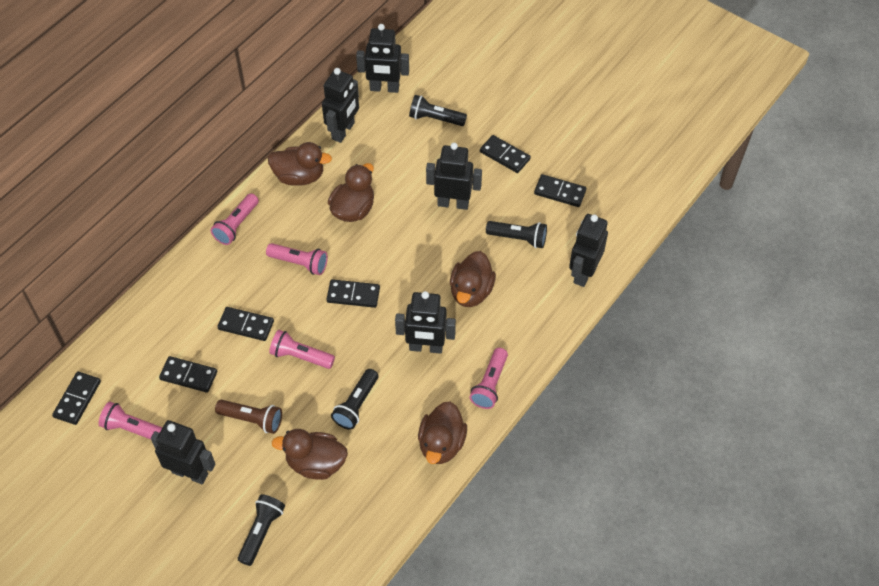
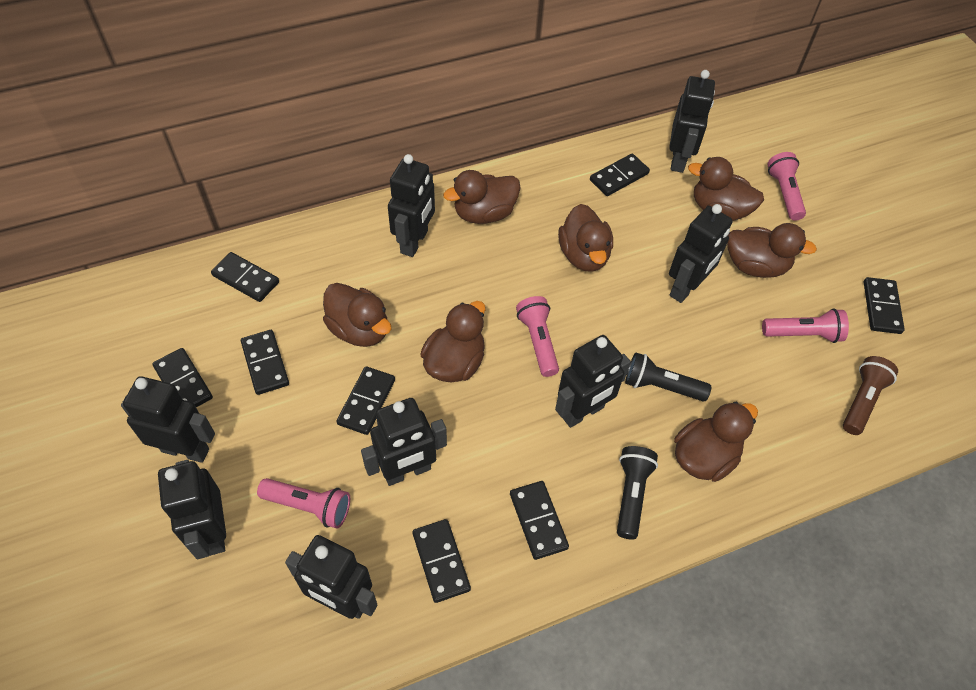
black domino: [52,371,101,425] [159,356,217,393] [217,307,274,341] [327,279,380,308] [480,135,531,173] [534,174,586,207] = 6 -> [152,348,213,407] [211,252,279,302] [241,330,289,395] [336,366,395,435] [412,519,471,603] [510,481,569,560] [590,154,650,196] [864,277,905,334] = 8
black flashlight: [238,494,285,566] [331,369,378,430] [409,95,467,126] [486,221,547,248] = 4 -> [617,446,658,539] [625,353,711,401] = 2
black robot: [151,420,215,484] [322,68,359,143] [356,24,409,93] [395,291,456,354] [426,143,482,210] [569,214,608,287] = 6 -> [121,376,215,463] [158,460,226,559] [285,535,377,619] [361,398,447,486] [388,154,435,257] [555,335,631,428] [669,70,715,173] [669,204,733,303] = 8
brown duck: [268,142,332,186] [272,429,348,480] [328,163,374,222] [418,402,467,464] [450,251,496,307] = 5 -> [323,283,391,347] [420,301,486,382] [443,170,521,224] [558,204,613,272] [674,402,758,482] [688,157,764,221] [727,223,817,278] = 7
pink flashlight: [99,402,163,439] [211,193,259,245] [266,243,328,275] [269,330,335,369] [470,348,508,409] = 5 -> [257,478,350,529] [516,296,559,377] [762,309,849,343] [767,152,806,221] = 4

